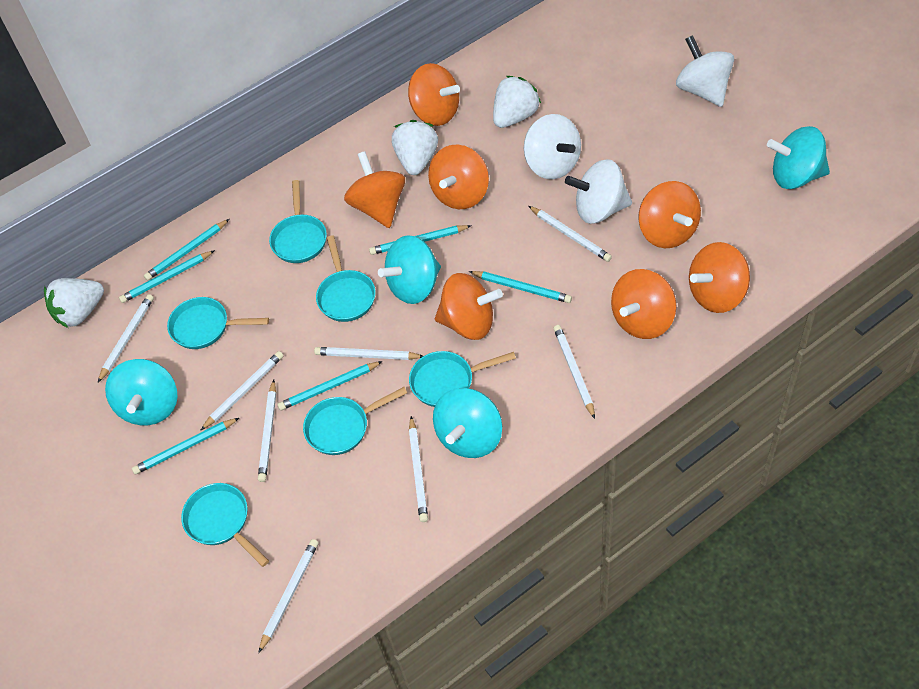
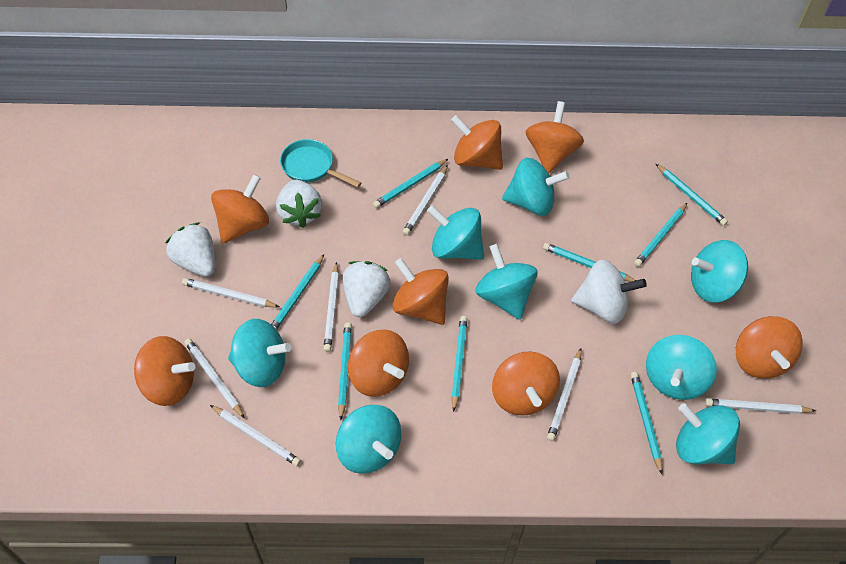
orange spinning top: [344,151,405,228] [408,63,460,126] [428,145,489,209] [435,273,503,340] [611,269,677,339] [638,181,701,248] [689,242,750,313] = 7 -> [134,336,195,406] [211,174,269,244] [348,330,409,397] [392,258,449,325] [451,115,503,170] [492,351,560,415] [526,101,584,173] [736,316,803,379] = 8
turquoise pan: [167,297,269,349] [181,483,269,567] [269,180,327,263] [303,387,407,455] [316,235,376,322] [409,351,516,407] = 6 -> [280,139,361,187] = 1
turquoise pencil: [119,250,215,303] [132,418,239,475] [144,219,229,281] [277,361,383,411] [369,225,472,255] [469,271,572,303] = 6 -> [271,254,324,330] [338,322,352,420] [373,159,448,208] [451,316,467,412] [543,243,636,282] [630,372,663,474] [634,203,687,267] [656,164,728,226] = 8
turquoise spinning top: [105,359,178,425] [378,235,441,304] [433,388,502,458] [767,126,830,189] = 4 -> [228,319,291,387] [336,405,401,474] [427,205,484,260] [475,244,538,320] [502,158,570,216] [646,335,717,400] [676,403,740,465] [691,240,748,303] = 8
white pencil: [98,294,154,382] [201,351,283,430] [258,380,276,482] [258,539,319,653] [314,347,423,360] [409,416,428,522] [529,206,612,262] [553,325,595,419] = 8 -> [182,278,279,308] [184,338,245,419] [210,405,301,466] [323,262,339,352] [403,165,448,235] [547,348,582,441] [705,398,816,414] = 7
white spinning top: [524,114,581,179] [565,159,632,224] [676,35,734,107] = 3 -> [571,260,647,324] = 1

